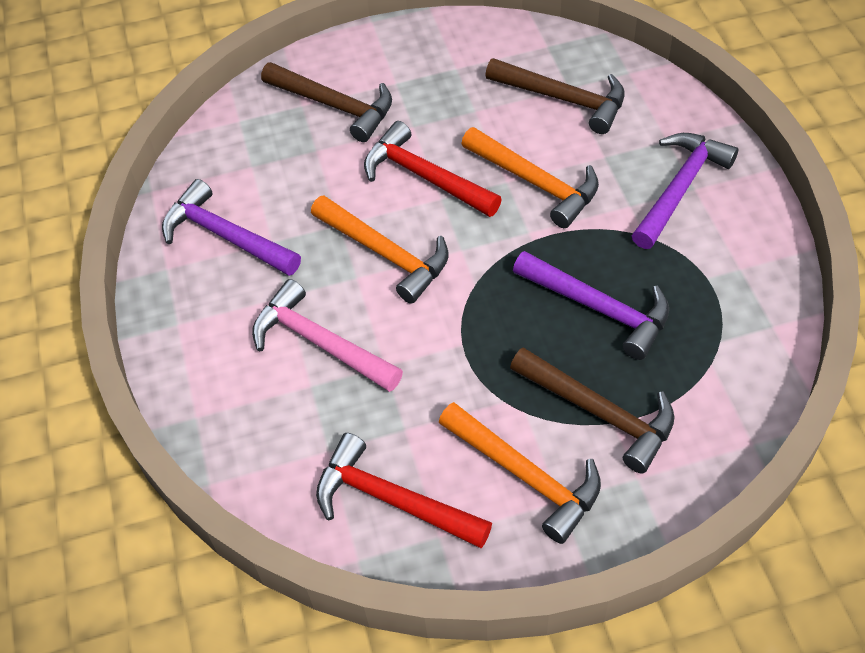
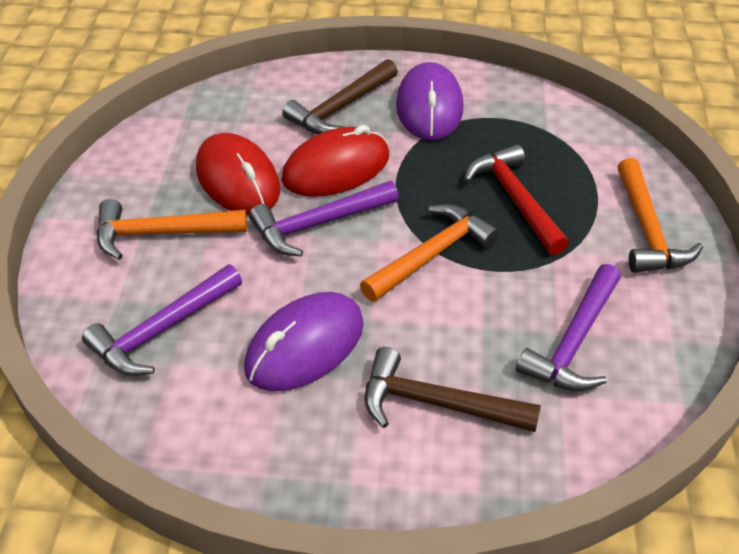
brown hammer: [261,62,392,142] [485,58,625,134] [510,347,675,474] = 3 -> [282,59,398,134] [364,347,541,432] = 2
pink hammer: [252,279,403,392] = 1 -> none = 0
purple mouse: none = 0 -> [244,292,364,391] [396,62,463,140] = 2
red hammer: [316,433,492,548] [364,121,502,217] = 2 -> [464,144,569,255] = 1
red mouse: none = 0 -> [196,133,280,215] [281,125,389,197] = 2

